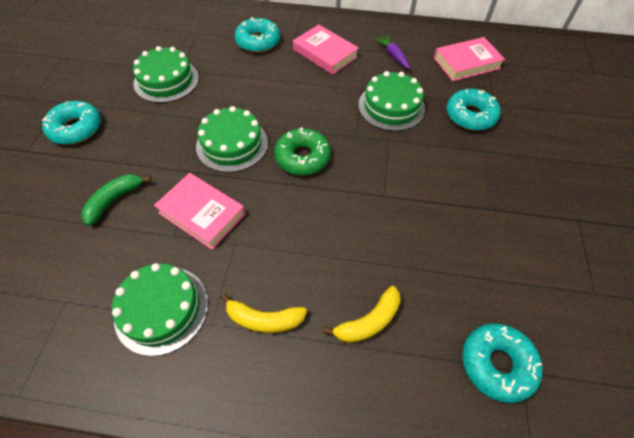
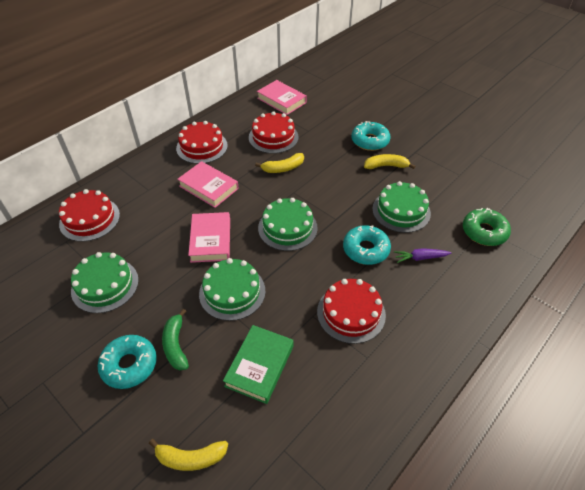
green book: none = 0 -> [223,325,294,404] = 1
red cake: none = 0 -> [59,189,120,242] [176,121,228,164] [249,111,299,154] [317,279,386,344] = 4
turquoise donut: [42,101,101,145] [234,17,280,53] [446,89,501,131] [462,323,543,403] = 4 -> [97,335,157,389] [343,225,391,265] [351,121,390,151] = 3
yellow banana: [221,293,307,333] [323,286,401,343] = 2 -> [149,439,228,471] [255,153,304,173] [364,154,415,169] = 3

